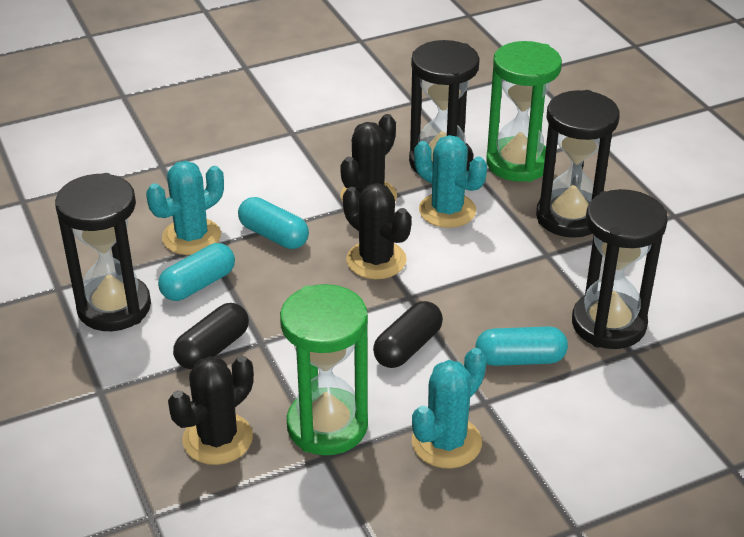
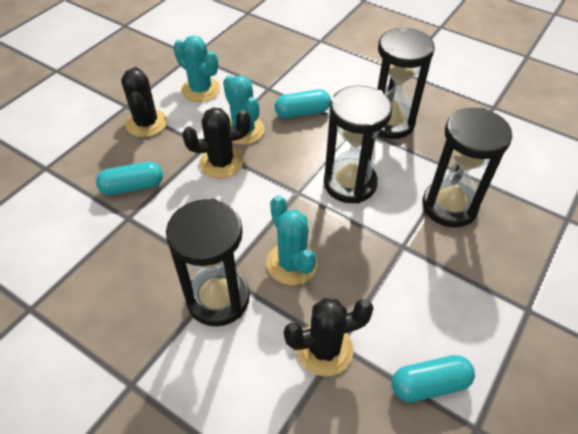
black capsule: [173,303,249,369] [373,301,443,368] = 2 -> none = 0
green hourglass: [280,284,368,455] [486,41,562,182] = 2 -> none = 0

